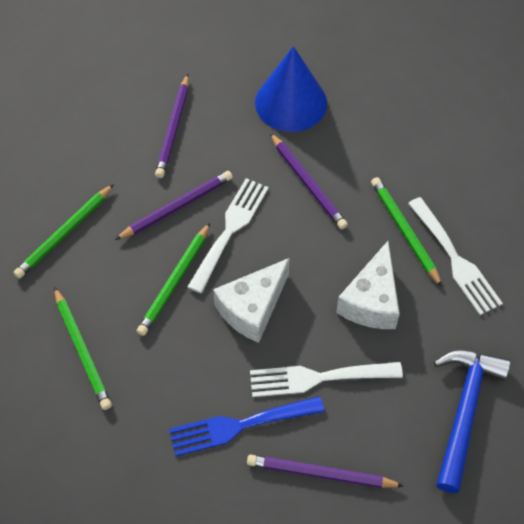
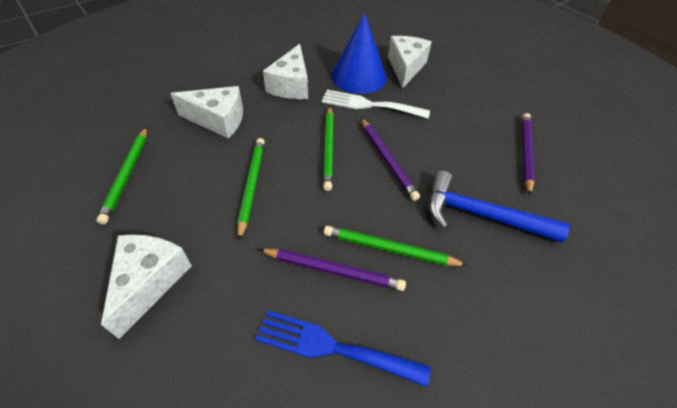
purple pencil: [115,171,233,240] [155,74,189,178] [247,454,404,488] [270,133,348,229] = 4 -> [259,249,406,291] [361,118,420,201] [522,113,535,195] = 3
white cheese: [213,258,290,343] [336,241,400,329] = 2 -> [101,234,192,339] [170,86,243,138] [263,44,308,99] [388,36,432,89] = 4
white fork: [187,178,269,293] [250,362,403,397] [408,197,503,315] = 3 -> [322,90,430,119] = 1

